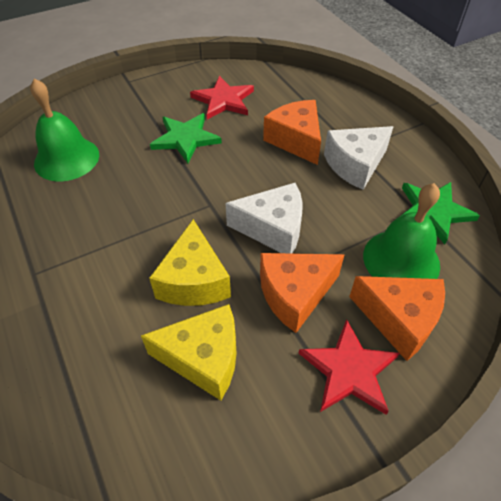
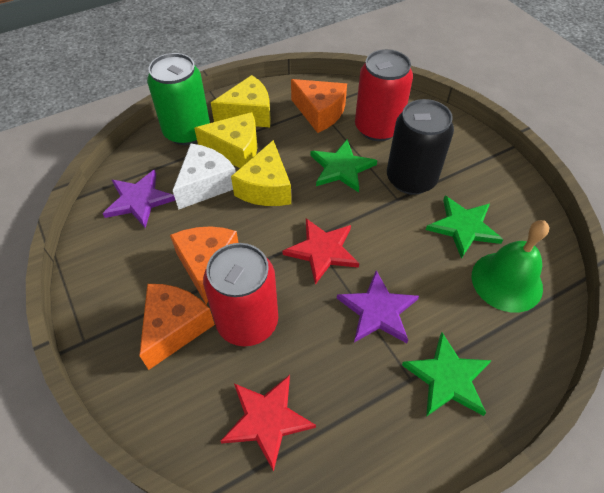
black can: none = 0 -> [387,99,454,195] = 1
green bell: [30,78,99,181] [363,183,440,279] = 2 -> [472,220,549,313] = 1
green can: none = 0 -> [147,53,210,145] = 1
green star: [150,113,222,163] [401,182,480,244] = 2 -> [311,139,377,192] [402,332,492,417] [426,196,504,259] = 3
purple star: none = 0 -> [103,170,175,228] [337,270,419,343] = 2
red can: none = 0 -> [203,243,278,346] [355,49,413,141] = 2
white cheese: [225,183,303,253] [324,126,394,190] = 2 -> [173,143,236,210] = 1
yellow cheese: [141,304,237,401] [149,219,231,306] = 2 -> [194,112,257,168] [211,75,271,127] [231,140,291,206] = 3

